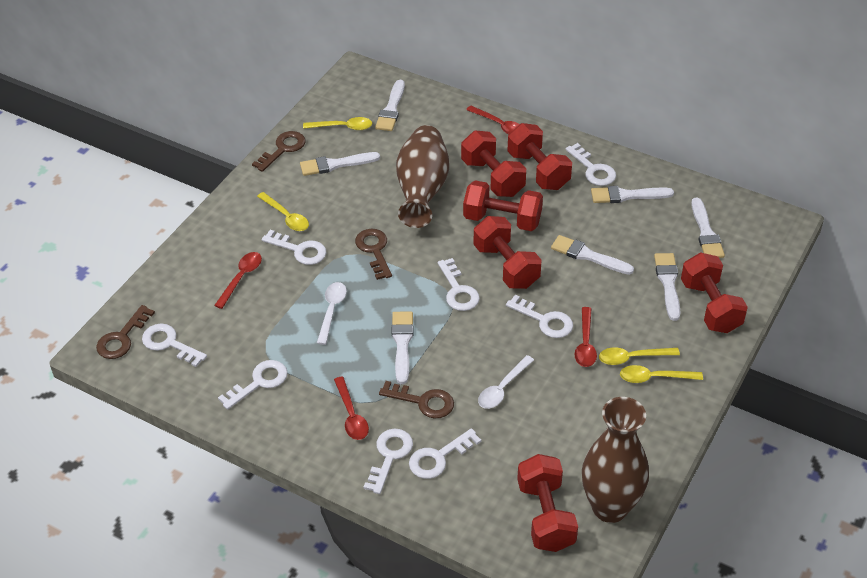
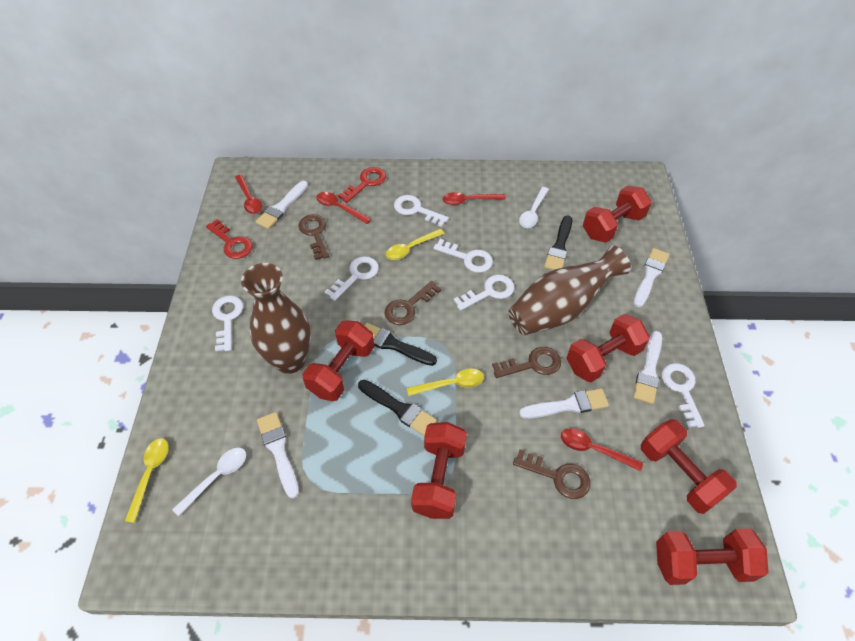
black brush: none = 0 -> [358,380,436,436] [364,323,437,366] [544,215,572,270] = 3
red key: none = 0 -> [206,219,253,259] [338,167,386,203] = 2
white brush: [300,152,380,176] [375,80,405,131] [392,311,413,384] [551,235,634,275] [591,186,674,203] [654,253,680,321] [691,197,725,258] = 7 -> [255,181,308,229] [257,412,299,498] [519,388,609,419] [633,248,669,307] [633,331,662,404] = 5
white key: [142,324,207,367] [218,360,288,410] [262,230,326,265] [364,429,413,494] [409,428,481,479] [438,258,480,311] [506,295,573,338] [566,143,616,186] = 8 -> [212,296,243,351] [324,256,379,301] [394,195,449,227] [433,239,493,273] [453,275,514,311] [662,363,705,428] = 6
yellow spoon: [257,192,309,231] [303,117,373,130] [599,347,680,365] [620,365,703,383] = 4 -> [125,438,169,523] [386,229,445,260] [407,368,484,396] = 3

